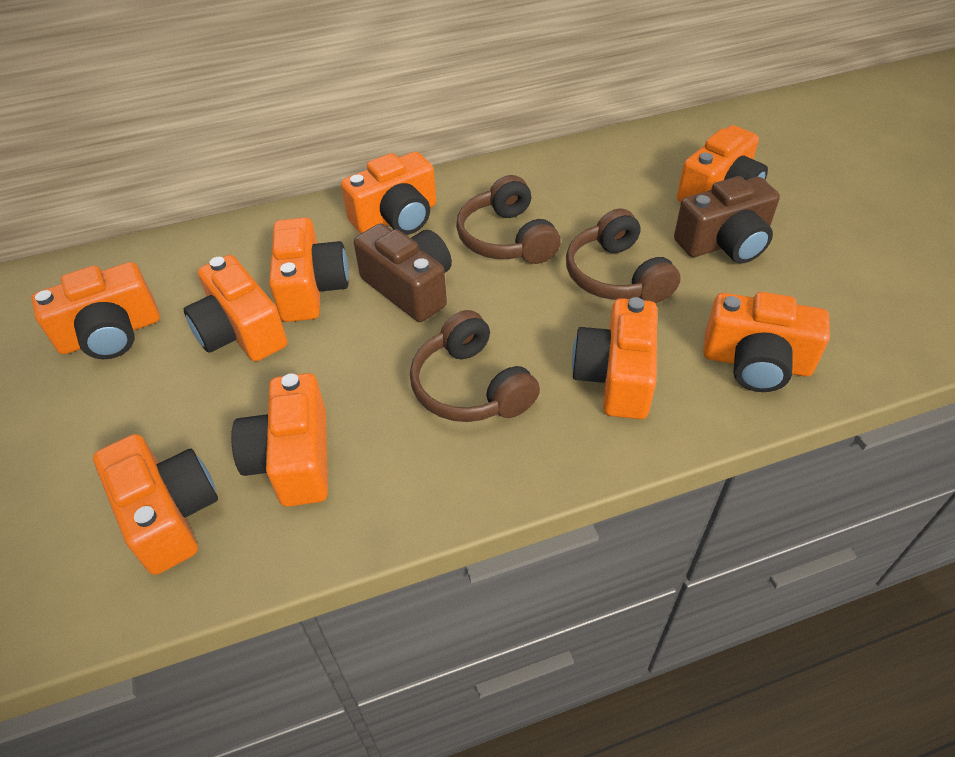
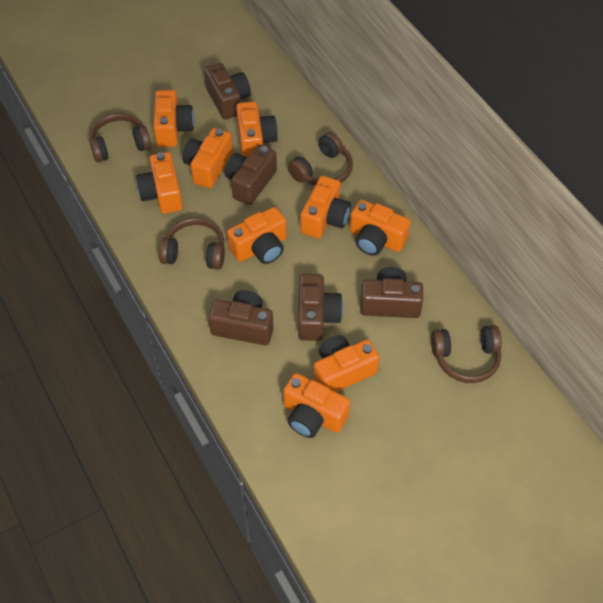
brown camera: [354,223,452,322] [674,176,780,264] = 2 -> [204,63,251,120] [208,290,274,345] [225,145,277,205] [298,274,343,341] [360,267,423,318] = 5
brown headphones: [410,310,540,422] [456,175,561,264] [566,209,680,303] = 3 -> [90,113,151,162] [159,218,225,270] [288,132,353,186] [431,325,502,383] = 4

